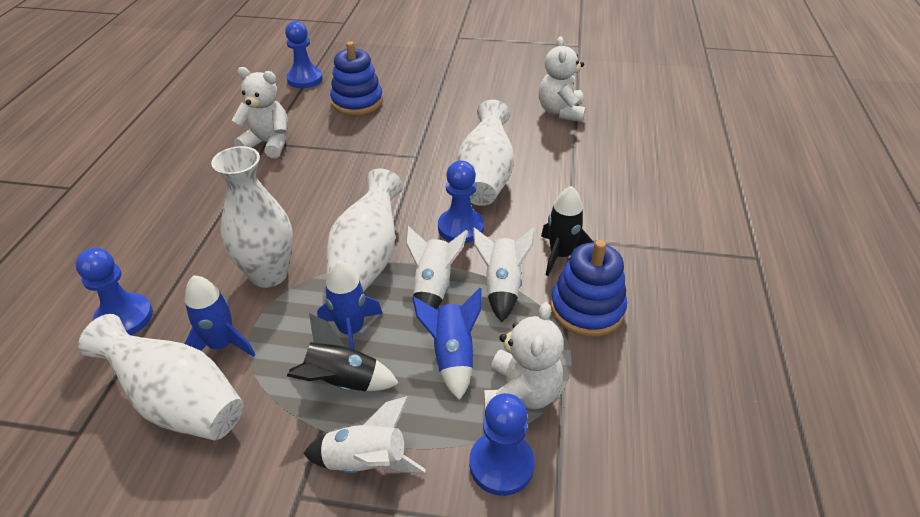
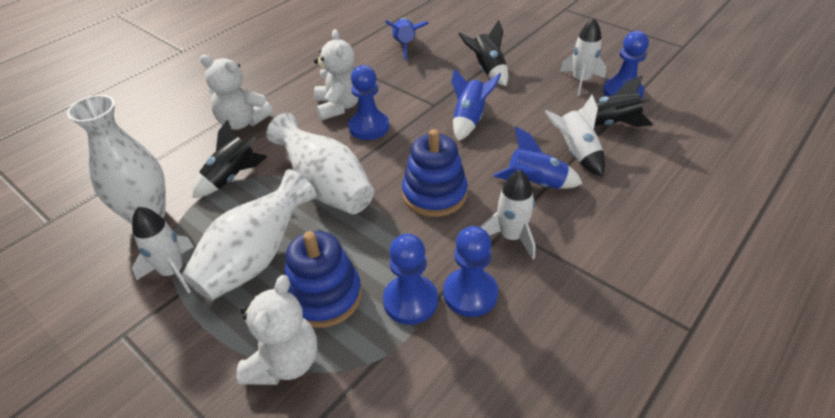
black rocket: [287,313,399,391] [541,186,593,276] = 2 -> [193,119,268,198] [459,20,508,86] [578,76,653,127] = 3
white rocket: [303,396,426,473] [406,226,468,309] [473,227,536,322] = 3 -> [132,207,194,294] [480,170,536,259] [544,95,605,177] [560,18,606,96] = 4
white vase: [78,314,244,440] [211,146,293,288] [326,168,403,292] [457,100,514,206] = 4 -> [67,95,166,224] [182,169,316,301] [266,113,374,214] = 3

